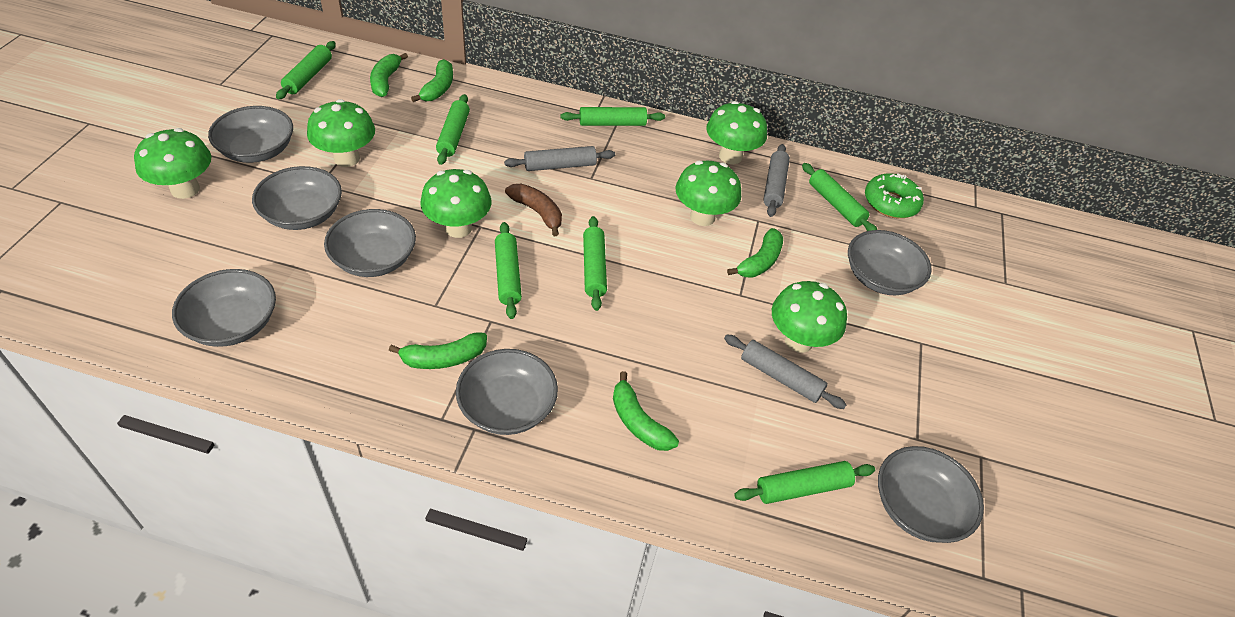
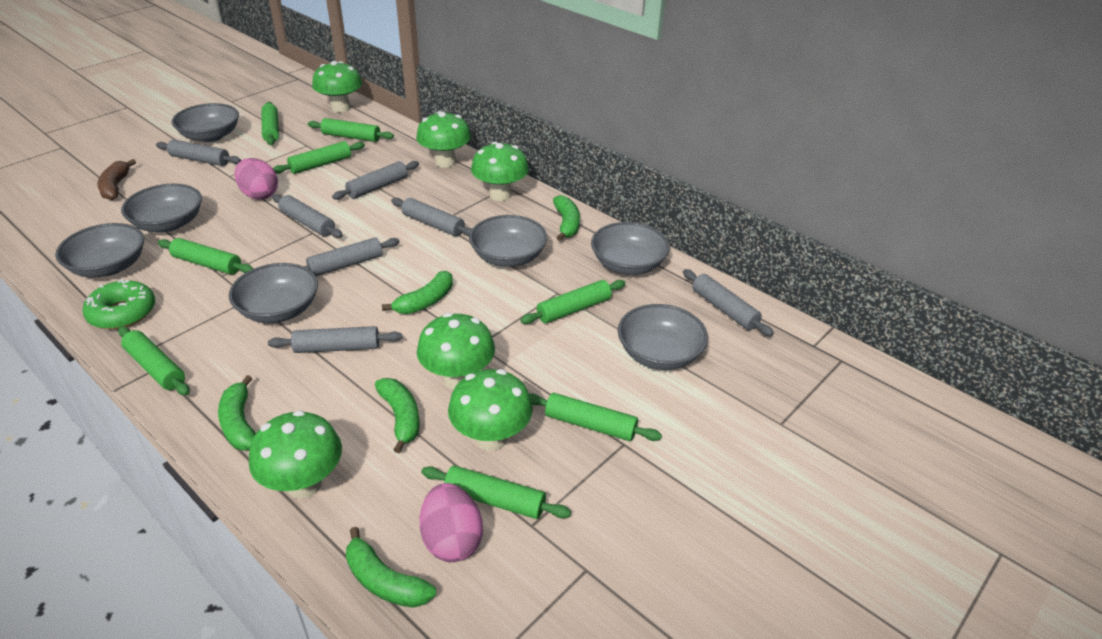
green rolling pin: [276,41,336,99] [436,94,470,165] [495,222,522,319] [561,107,665,126] [583,216,607,311] [735,461,875,504] [802,163,877,231] = 7 -> [118,327,190,395] [158,238,253,275] [261,102,279,145] [273,141,365,174] [308,118,394,142] [421,465,571,519] [520,280,626,324] [529,393,662,441] = 8
grey rolling pin: [504,146,615,171] [724,335,846,409] [763,144,790,217] = 3 -> [156,140,241,166] [268,326,402,353] [272,194,343,238] [303,237,400,276] [332,161,419,200] [391,198,472,237] [683,269,774,336] = 7
pink egg: none = 0 -> [234,158,278,200] [420,483,483,562] = 2

